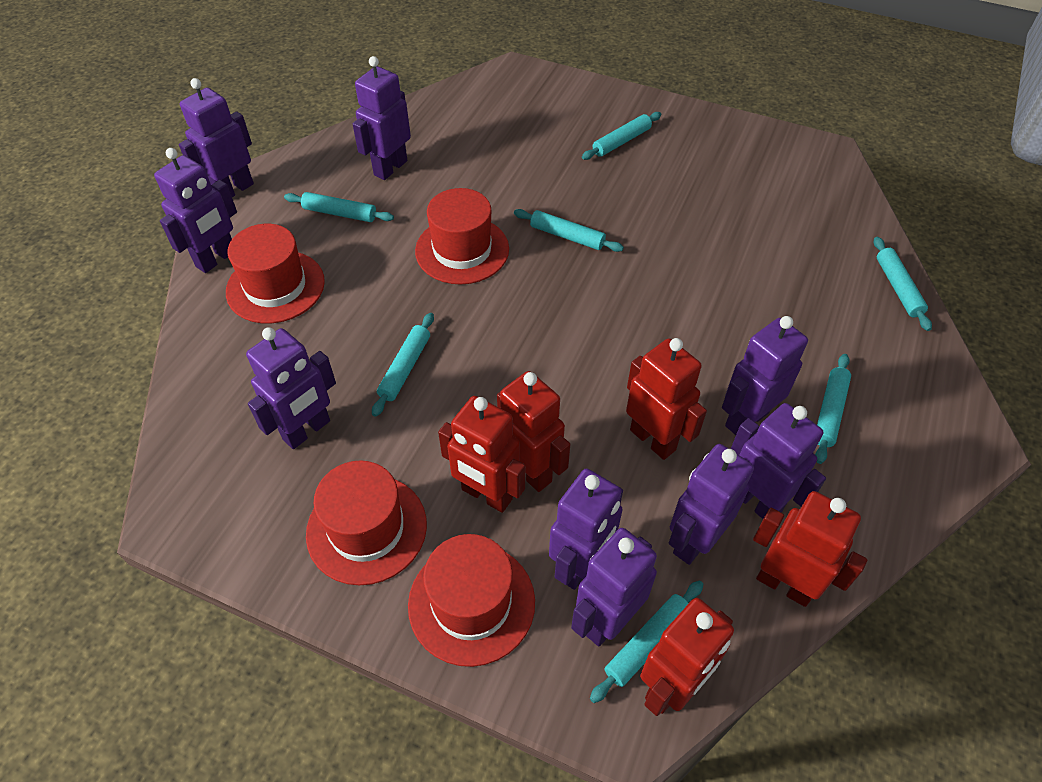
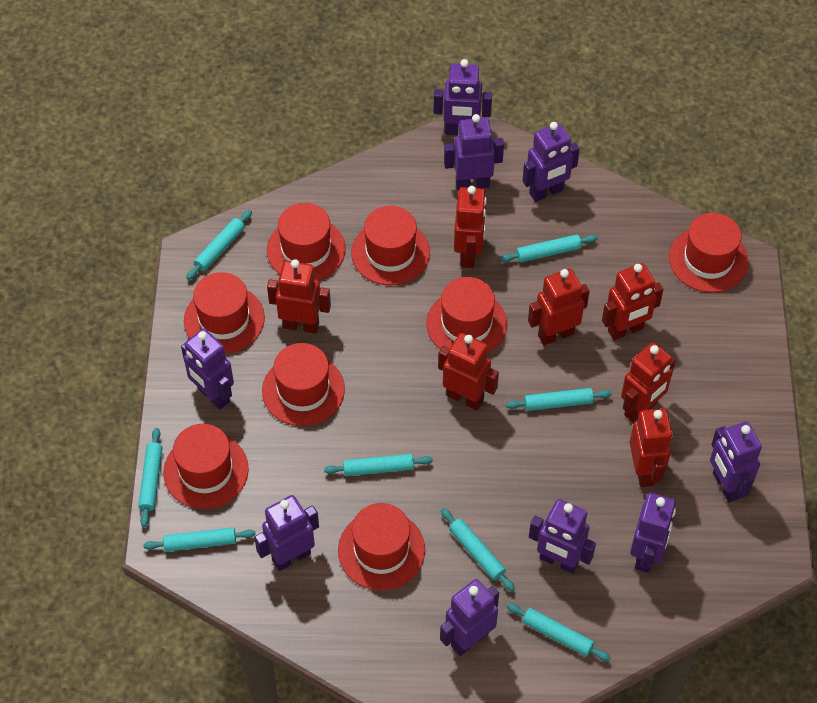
red hat: [226,224,325,323] [306,461,427,585] [408,534,535,667] [415,188,509,284] = 4 -> [163,424,249,509] [184,272,265,354] [262,343,345,426] [267,203,346,280] [338,503,425,590] [351,206,430,285] [426,277,507,354] [669,213,748,293] = 8
red robot: [438,396,525,513] [497,371,570,492] [626,338,707,460] [640,598,734,716] [753,491,867,607] = 5 -> [267,259,331,334] [438,333,499,410] [454,186,487,268] [528,269,590,345] [602,263,664,341] [621,342,675,423] [630,408,673,487] = 7
turquoise rolling pin: [284,192,394,222] [372,313,434,417] [514,209,624,252] [582,112,661,160] [590,581,704,703] [815,354,851,464] [874,237,932,331] = 7 -> [138,428,162,527] [143,527,256,552] [186,210,252,280] [324,454,433,476] [441,508,515,591] [500,234,598,262] [506,388,612,411] [507,603,611,661] = 8

